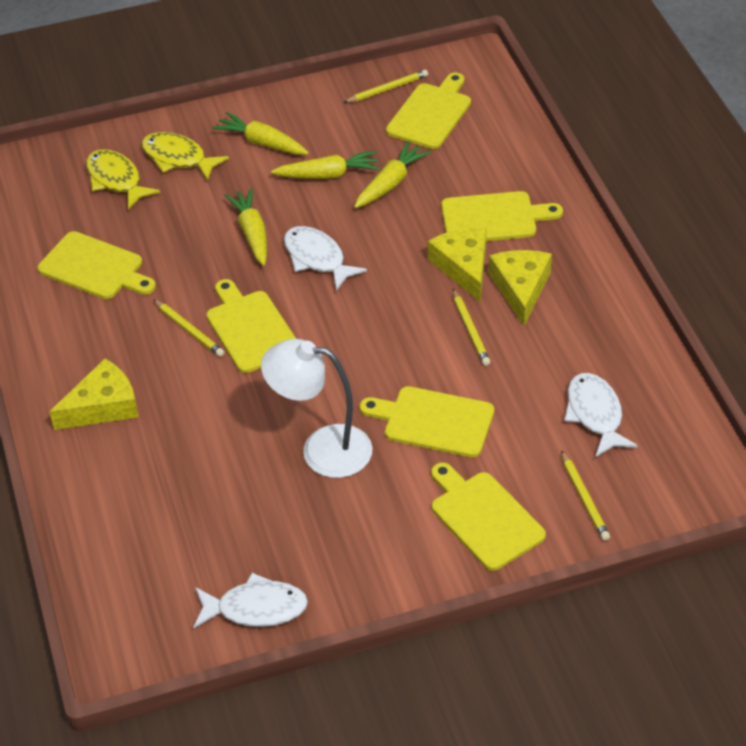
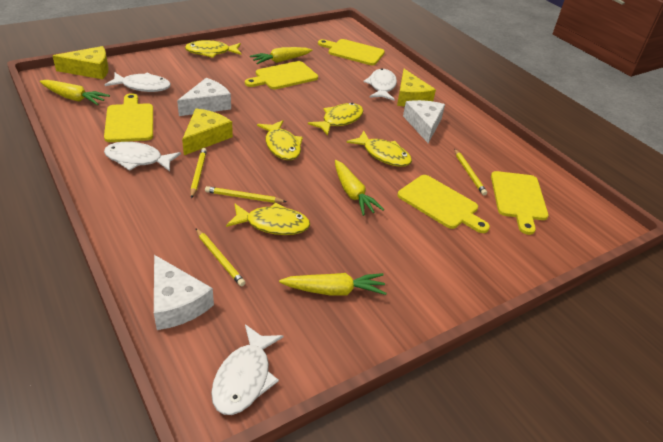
white cheese: none = 0 -> [154,255,214,330] [177,78,231,116] [403,100,445,143] = 3
white fish: [193,573,308,628] [284,226,367,291] [564,373,638,457] = 3 -> [104,142,181,171] [105,73,171,92] [211,324,284,415] [363,68,397,100] = 4
white lamp: [261,339,373,478] = 1 -> none = 0
yellow cutting board: [38,231,156,299] [206,279,296,373] [360,386,494,457] [386,72,471,149] [431,463,546,571] [441,191,563,241] = 6 -> [104,93,153,142] [245,61,318,90] [318,39,385,65] [397,175,490,233] [491,171,548,235] = 5
yellow fish: [86,149,160,210] [142,132,229,181] = 2 -> [185,40,242,58] [226,202,310,235] [257,120,303,160] [308,103,363,136] [347,131,412,167] = 5

